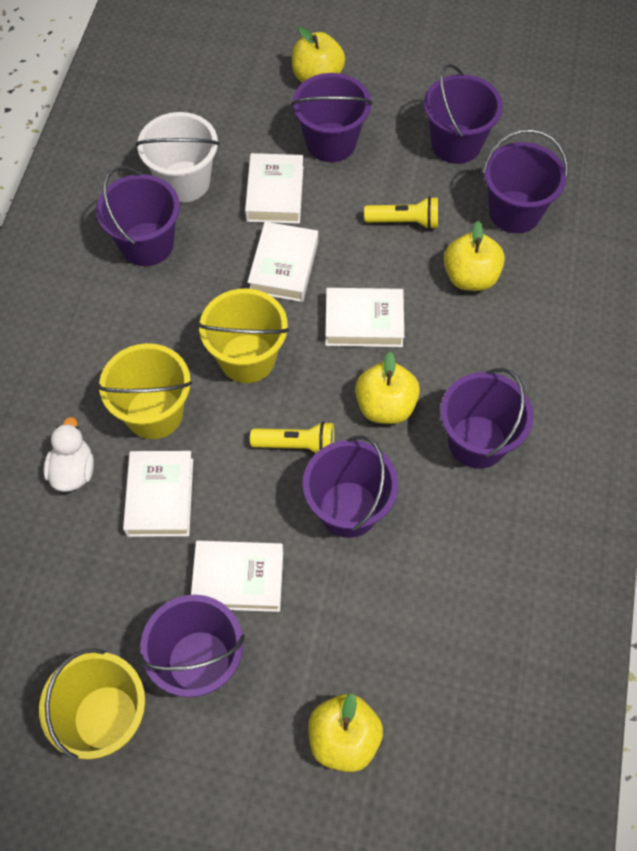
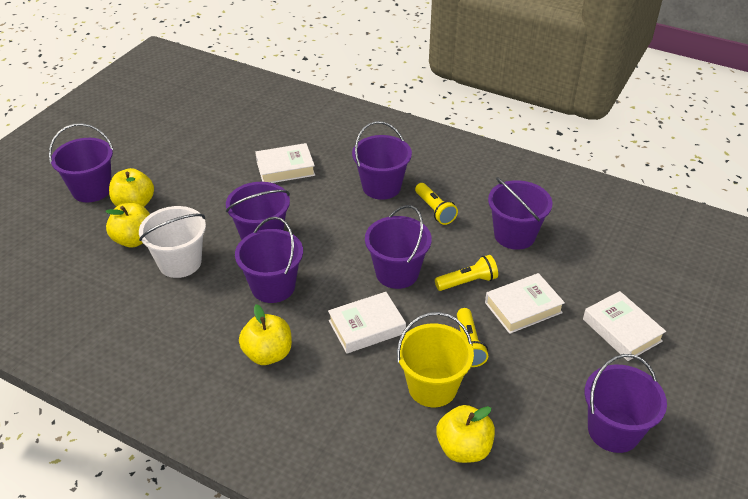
white book: [123,451,193,537] [191,541,283,612] [245,153,303,224] [247,222,318,302] [325,288,404,347] = 5 -> [255,143,315,183] [328,292,406,354] [485,273,565,334] [583,291,666,361] = 4
white duck: [43,417,94,492] = 1 -> none = 0
yellow bucket: [39,649,145,761] [97,343,192,439] [198,289,289,383] = 3 -> [397,312,474,407] = 1
yellow flashlight: [250,421,334,453] [364,196,438,230] = 2 -> [415,183,458,225] [435,255,498,291] [457,308,488,367] = 3

